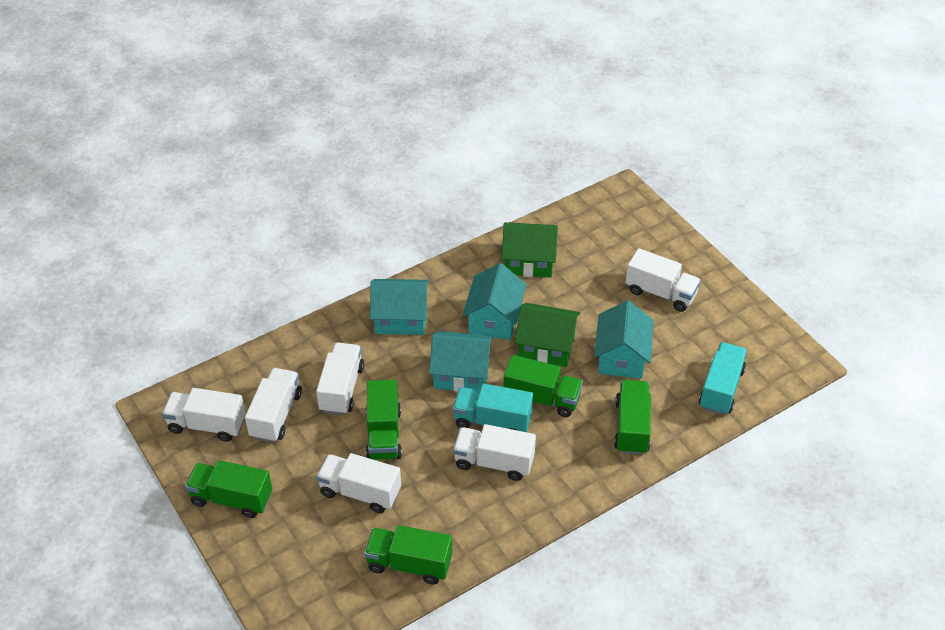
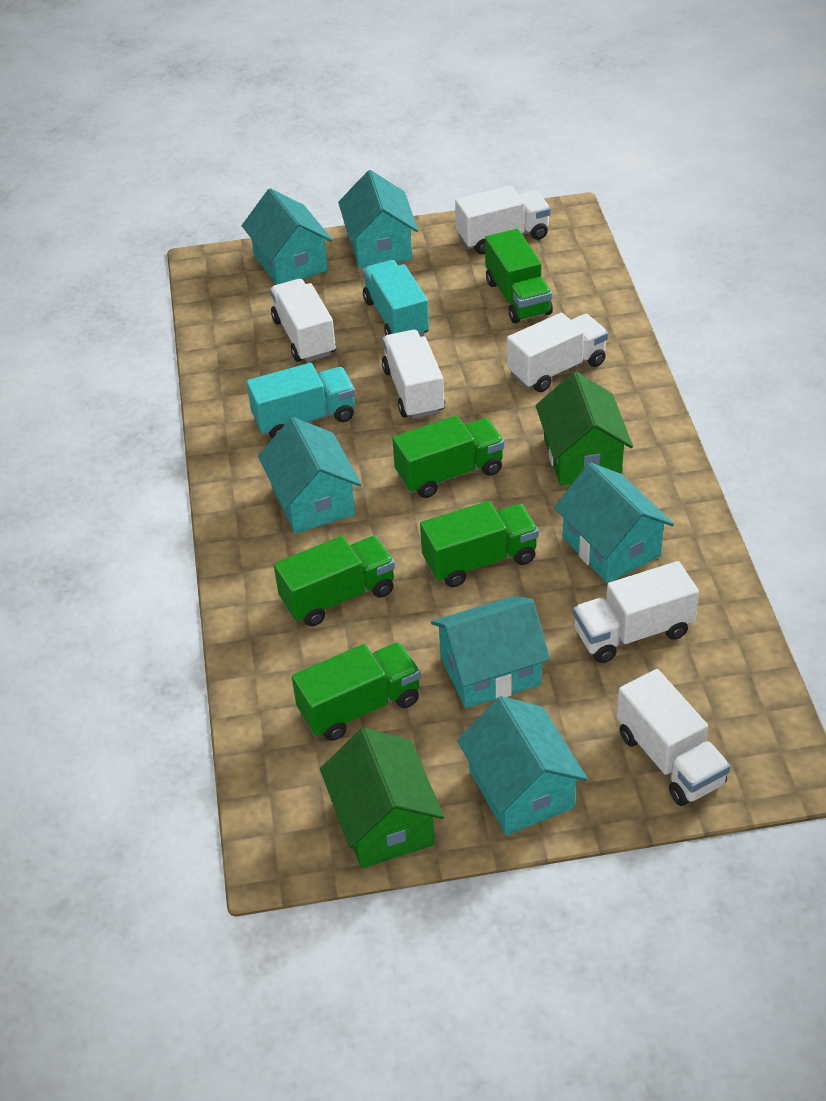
turquoise house: [370,279,429,335] [429,331,493,392] [462,263,527,340] [594,300,654,379] = 4 -> [242,188,333,285] [258,417,362,534] [338,170,418,268] [431,596,550,708] [457,696,588,835] [554,463,674,583] = 6

